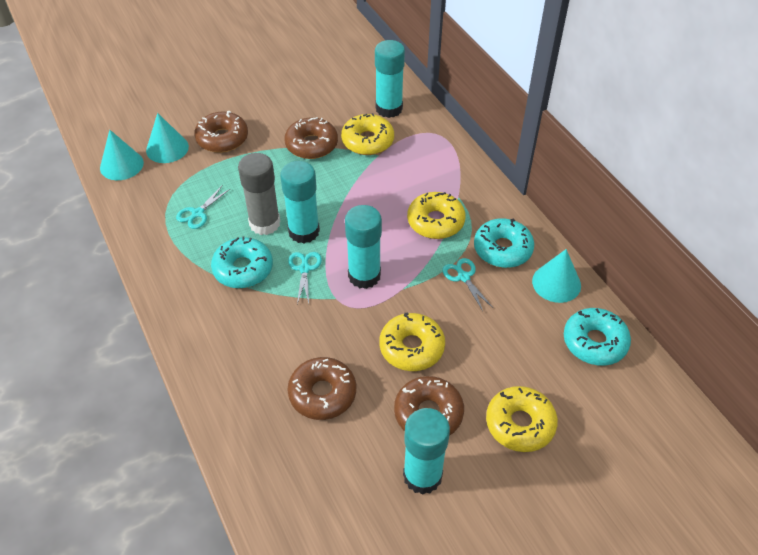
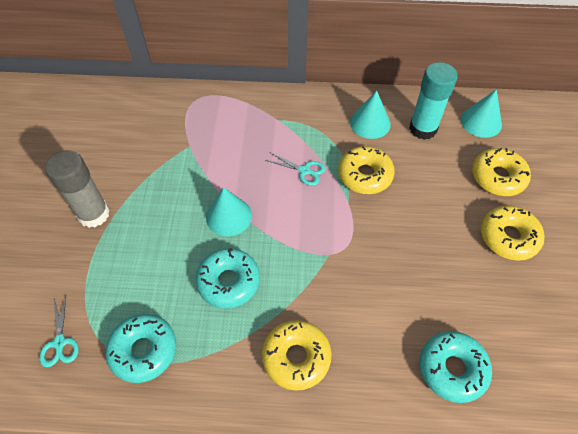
brown donut: [194,111,248,153] [284,117,338,159] [288,357,356,420] [394,376,464,436] = 4 -> none = 0
turquoise glue stick: [280,161,320,243] [345,205,382,289] [375,40,405,118] [403,408,450,495] = 4 -> [409,62,458,140] = 1
turquoise scissors: [176,185,230,229] [288,252,322,304] [442,258,493,311] = 3 -> [39,296,79,367] [265,153,326,186] = 2

